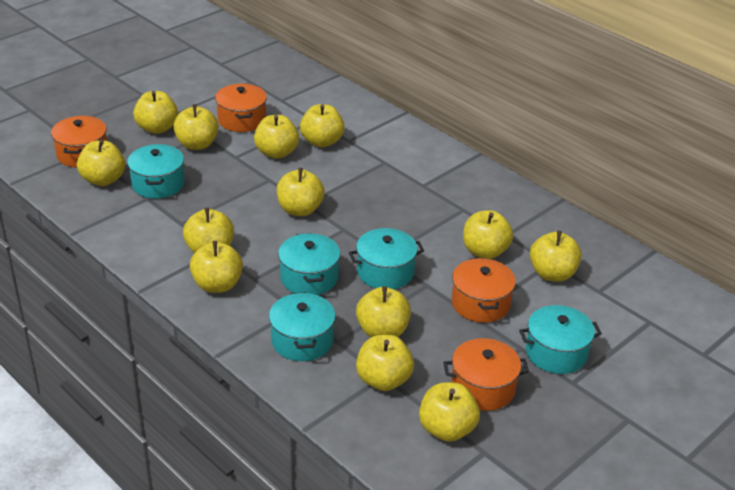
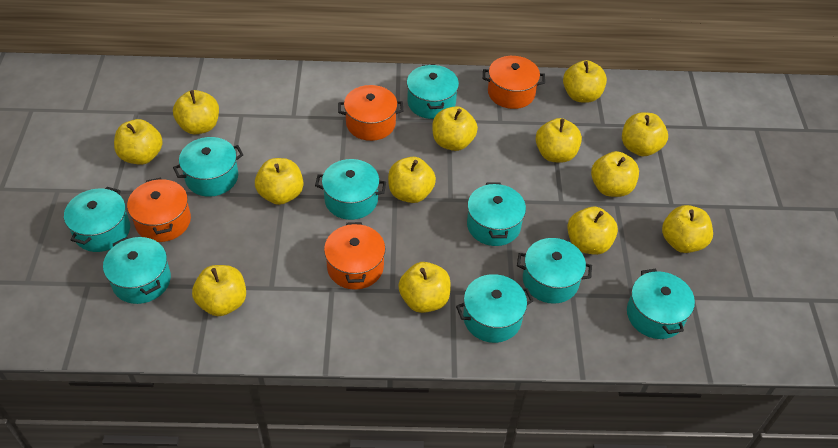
turquoise pot: [127,144,185,199] [269,292,335,361] [278,233,340,295] [349,228,424,289] [519,305,602,374] = 5 -> [64,187,130,252] [103,237,171,304] [173,137,243,197] [315,159,386,220] [407,64,459,119] [456,274,533,343] [467,183,526,246] [517,238,592,304] [627,268,695,339] = 9

